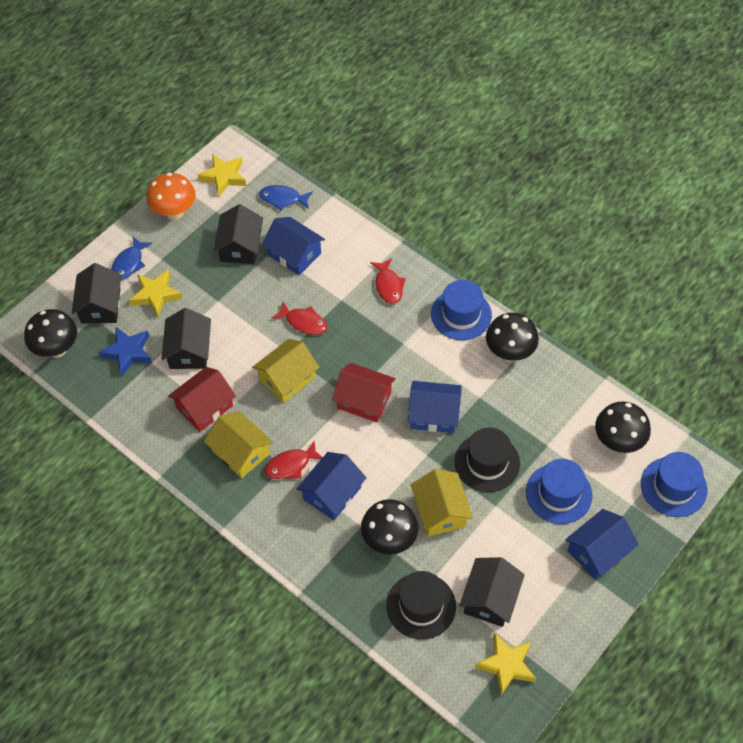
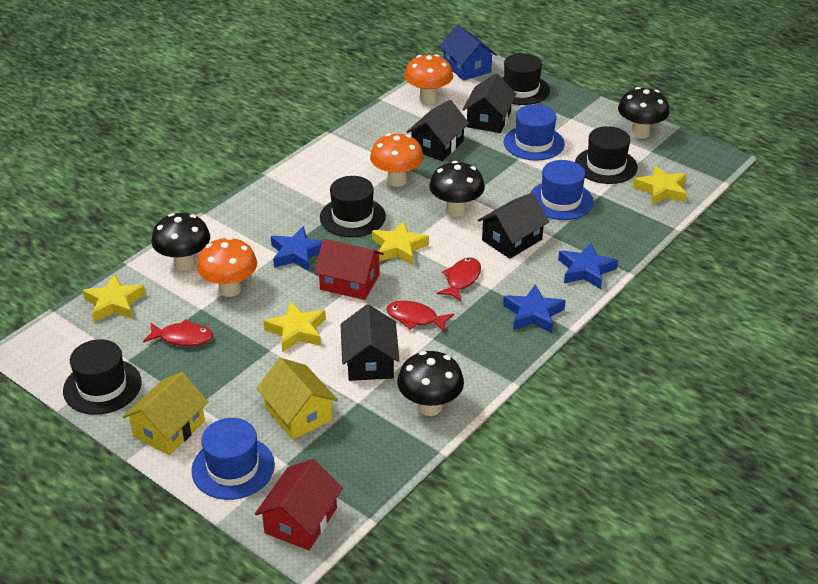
black hat: [386,571,456,640] [455,427,520,492] = 2 -> [63,339,142,415] [320,176,386,237] [501,53,550,105] [575,126,638,184] = 4
blue fish: [111,237,152,280] [259,185,313,211] = 2 -> none = 0
blue house: [262,217,325,275] [297,452,367,520] [408,381,462,433] [565,509,639,580] = 4 -> [439,25,497,81] = 1
blue star: [99,327,152,376] = 1 -> [271,226,322,271] [503,284,566,333] [558,243,618,289] = 3
orange mushroom: [146,173,196,220] = 1 -> [197,237,257,297] [370,133,424,187] [404,54,453,104] = 3
yellow house: [204,411,273,478] [252,339,320,403] [411,469,473,536] = 3 -> [122,372,208,455] [256,358,338,440] = 2
yellow star: [129,270,182,317] [198,154,246,196] [475,633,536,696] = 3 -> [82,274,146,322] [264,301,326,352] [372,221,429,265] [633,165,687,205] = 4

